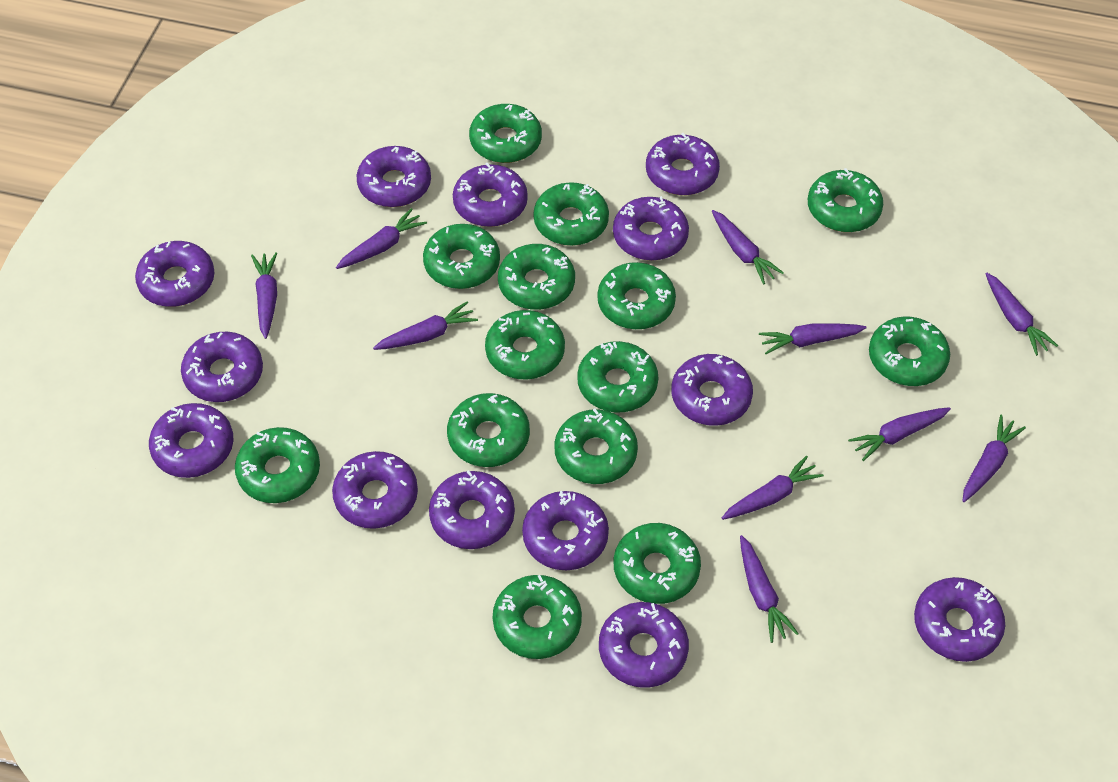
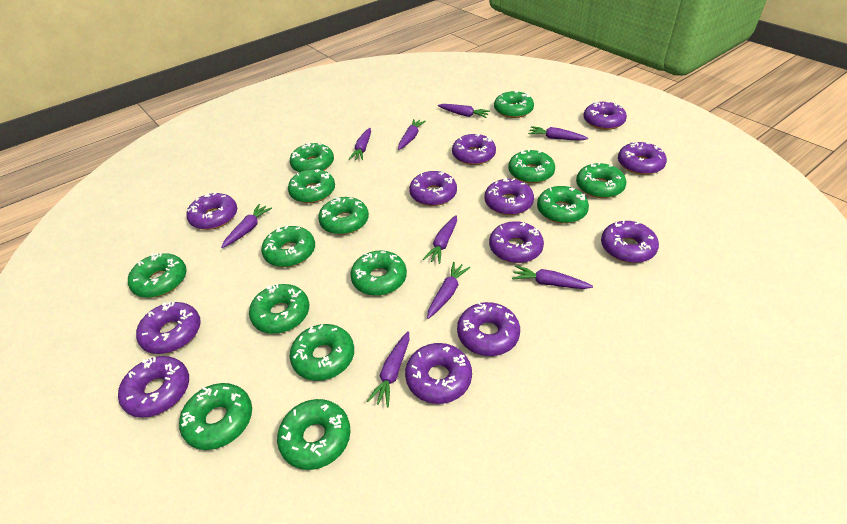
purple carrot: [251,252,277,339] [336,208,427,269] [373,301,478,350] [712,210,784,285] [722,456,824,520] [740,535,799,643] [759,323,866,354] [848,407,951,461] [963,415,1026,502] [986,273,1058,356] = 10 -> [221,204,272,248] [349,128,371,160] [367,331,409,407] [398,119,426,150] [423,215,457,264] [427,262,470,319] [438,104,490,118] [512,265,593,289] [528,126,588,141] = 9
purple donut: [135,241,215,307] [149,403,234,478] [181,332,263,402] [332,451,418,529] [356,146,431,207] [429,470,515,549] [453,163,528,227] [522,491,609,570] [599,602,689,688] [613,196,689,261] [646,133,720,195] [671,354,753,426] [914,577,1005,662] = 13 -> [118,356,189,418] [136,302,201,354] [186,192,237,230] [405,343,472,404] [409,171,457,206] [452,134,496,165] [457,302,520,356] [484,178,534,215] [489,221,544,263] [583,101,627,130] [601,220,659,263] [618,142,667,175] = 12

